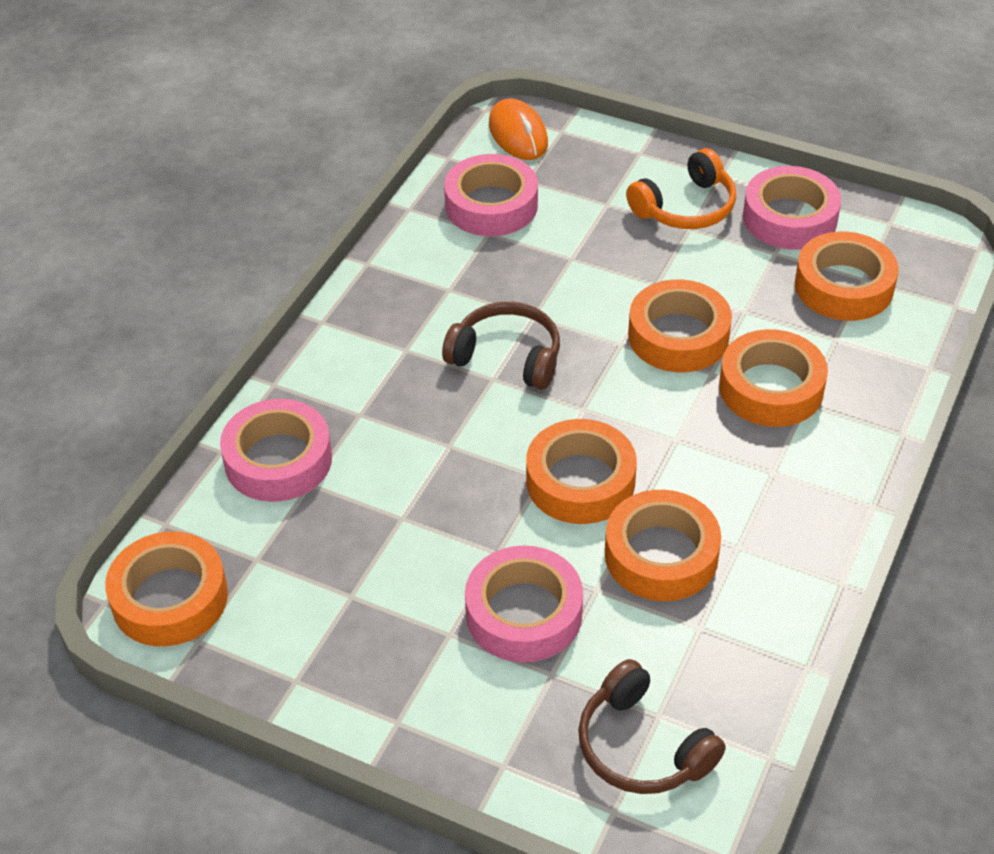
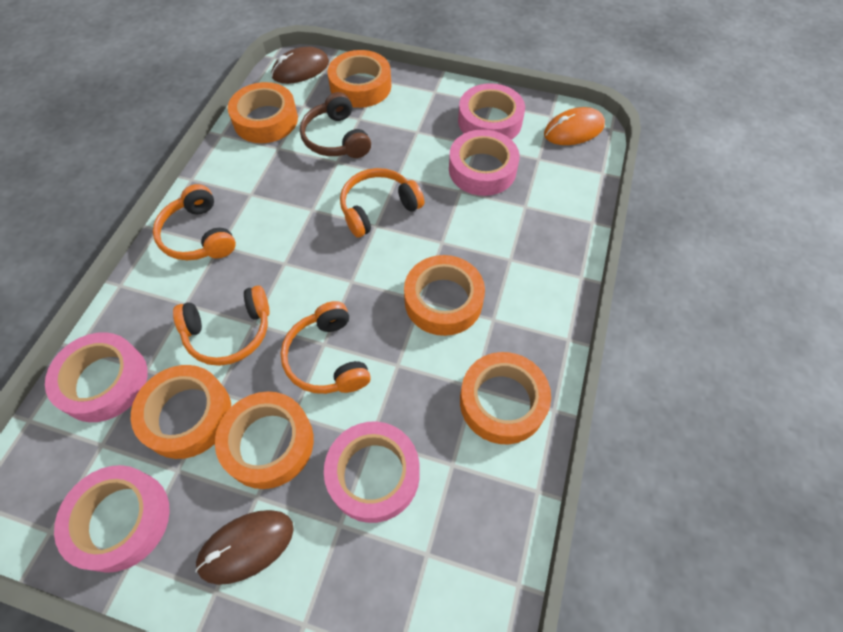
brown headphones: [442,302,560,390] [578,659,726,794] = 2 -> [300,92,371,158] = 1
brown mouse: none = 0 -> [195,510,294,585] [271,47,329,84] = 2
orange headphones: [626,148,736,229] = 1 -> [153,184,236,260] [173,286,270,366] [280,301,371,394] [340,168,424,238] = 4
pink tape: [220,399,332,502] [444,154,538,236] [465,545,583,663] [743,166,841,250] = 4 -> [45,332,148,422] [54,465,170,573] [324,422,420,523] [449,130,520,196] [458,83,525,140] = 5

